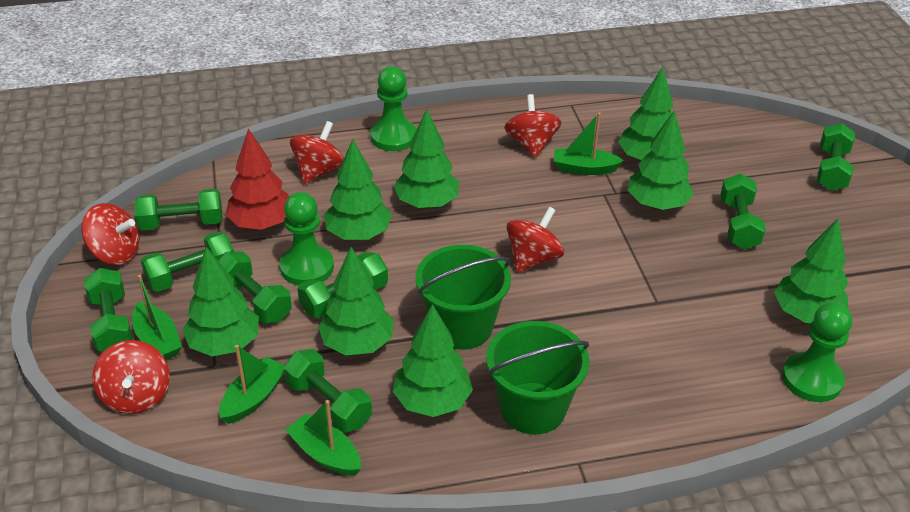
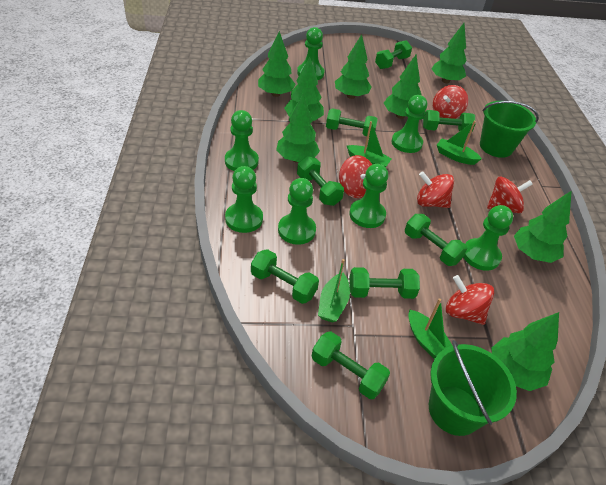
green pawn: [279,192,334,286] [370,66,417,151] [782,302,852,402] = 3 -> [225,110,259,171] [225,166,263,233] [278,178,316,245] [297,27,325,80] [349,164,388,228] [391,95,427,153] [463,205,513,271] = 7
red tree: [226,128,289,230] = 1 -> none = 0

